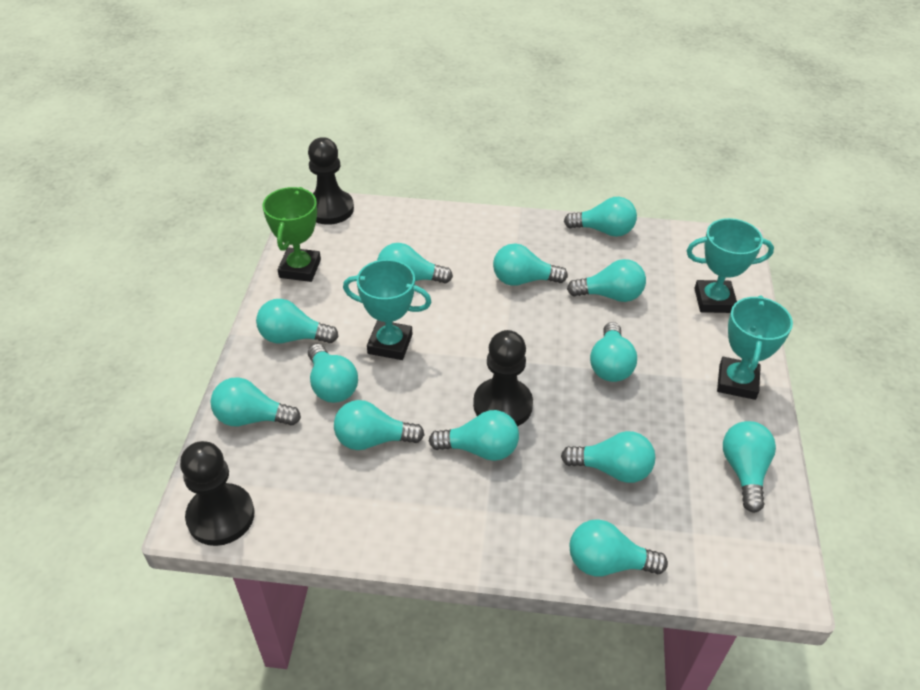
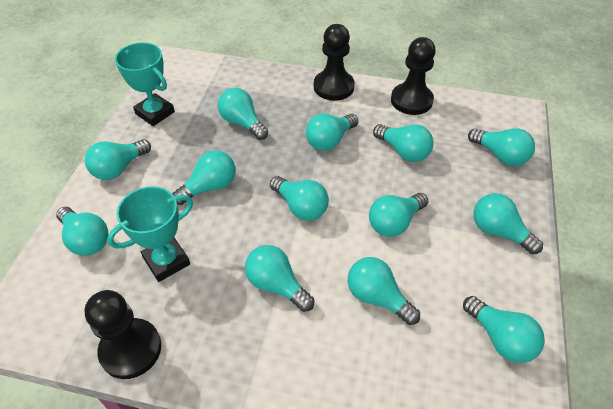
green trophy: [263,187,321,282] = 1 -> none = 0
turquoise trophy: [343,259,431,360] [686,218,774,313] [717,295,793,400] = 3 -> [107,186,193,282] [115,42,175,126] = 2

